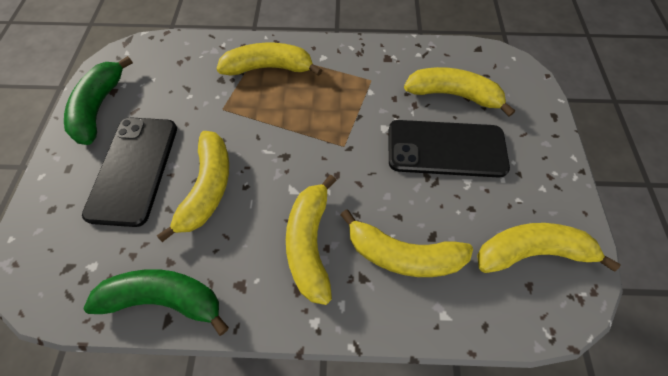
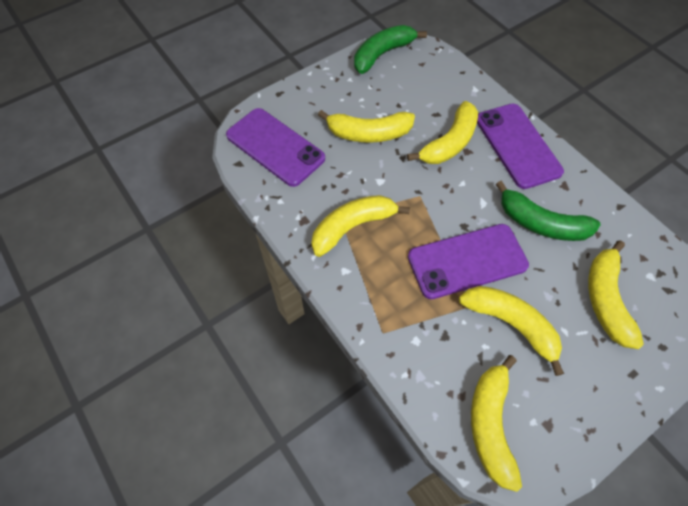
black phone: [82,117,177,227] [389,120,510,178] = 2 -> none = 0
purple phone: none = 0 -> [226,108,325,187] [408,224,529,299] [477,103,564,189] = 3

